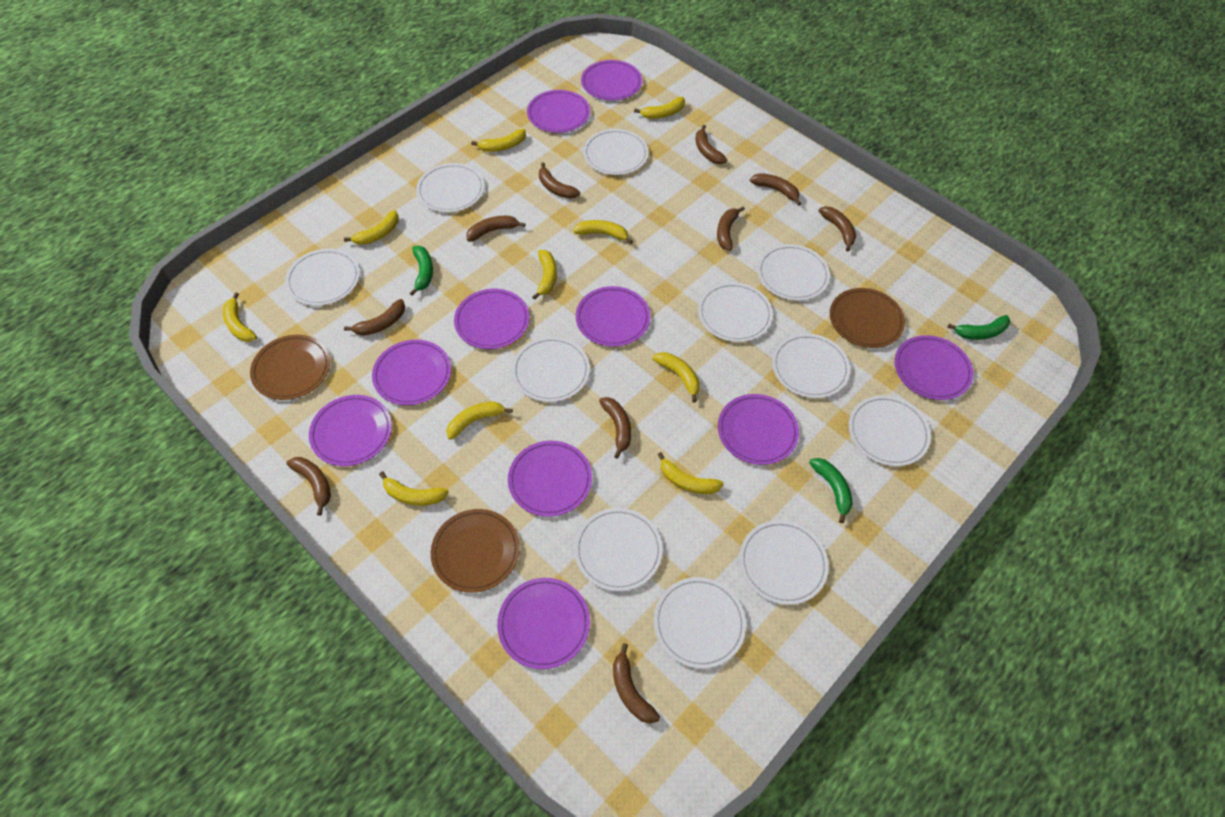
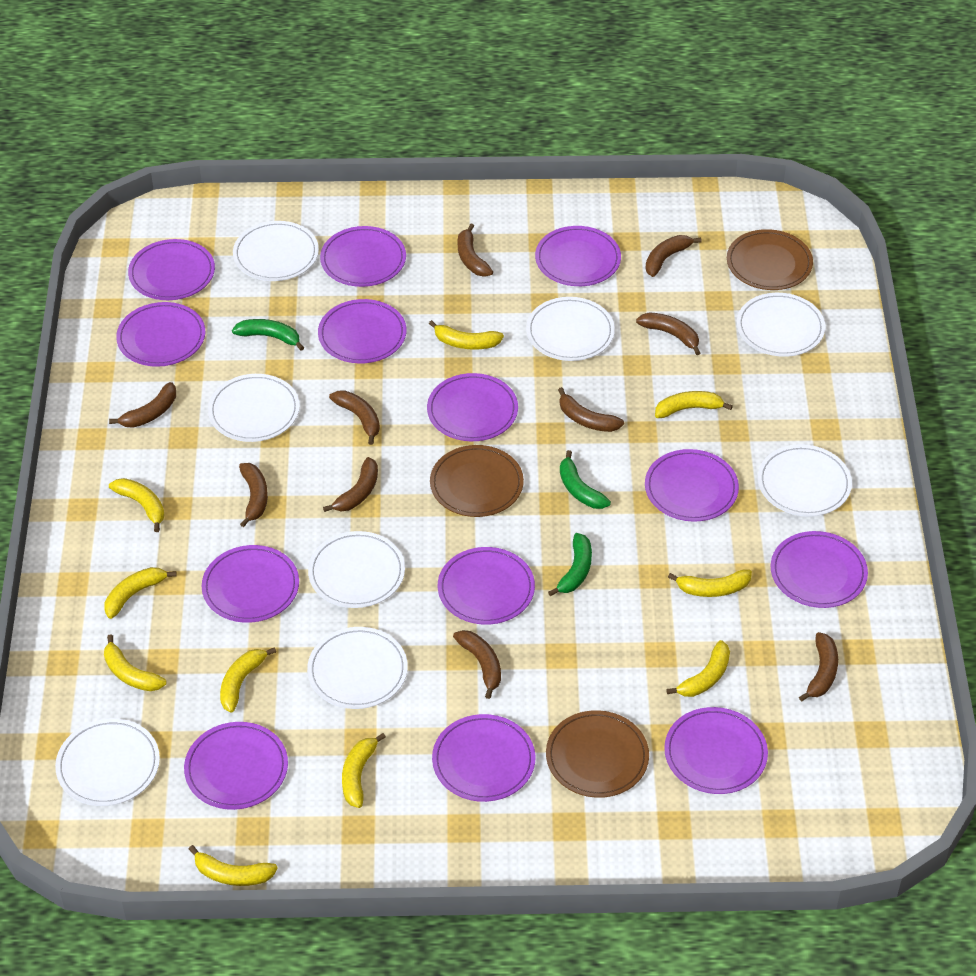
purple plate: [309,395,392,466] [372,340,451,405] [454,289,530,349] [497,578,590,669] [508,441,592,517] [527,90,590,133] [576,286,650,347] [581,60,642,101] [718,394,799,465] [894,335,973,400] = 10 -> [116,302,205,367] [128,239,215,300] [184,722,288,810] [202,545,299,623] [318,299,406,363] [320,226,406,287] [427,373,518,441] [432,714,535,802] [438,547,535,625] [535,226,621,286] [645,449,739,522] [664,707,768,794] [771,531,868,608] = 13
white plate: [285,249,360,306] [416,163,484,212] [512,337,590,402] [574,508,662,591] [583,129,648,175] [654,577,746,668] [698,282,773,342] [739,520,829,605] [757,244,830,301] [772,334,850,398] [849,395,931,466] = 11 -> [55,719,160,806] [208,374,300,442] [233,221,319,281] [307,627,408,709] [308,531,405,608] [526,297,615,361] [737,293,825,357] [758,444,852,517] = 8

